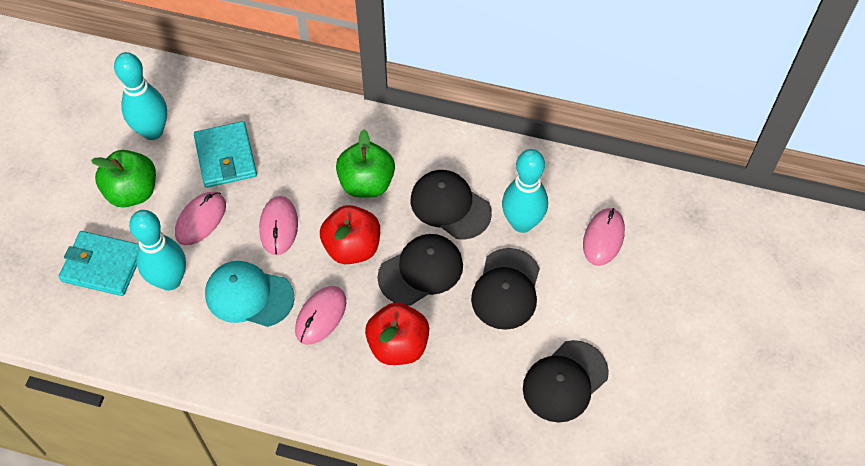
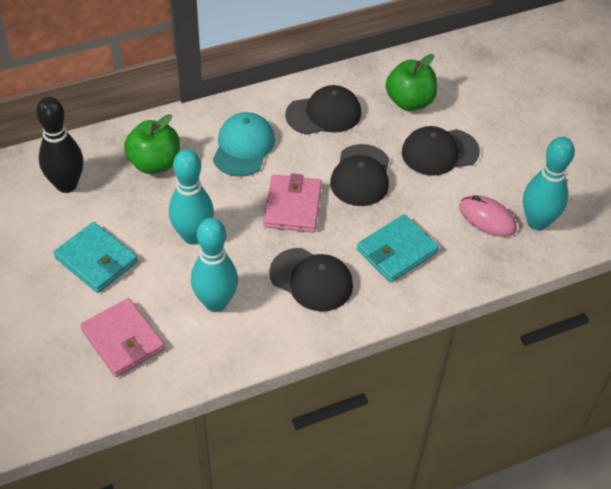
black bowling pin: none = 0 -> [36,97,83,193] = 1
pink mouse: [175,192,226,245] [259,196,298,255] [295,286,346,345] [583,208,625,266] = 4 -> [459,195,517,237] = 1
pink wallet: none = 0 -> [80,298,165,377] [264,173,322,232] = 2
red apple: [320,205,380,264] [365,302,429,365] = 2 -> none = 0

